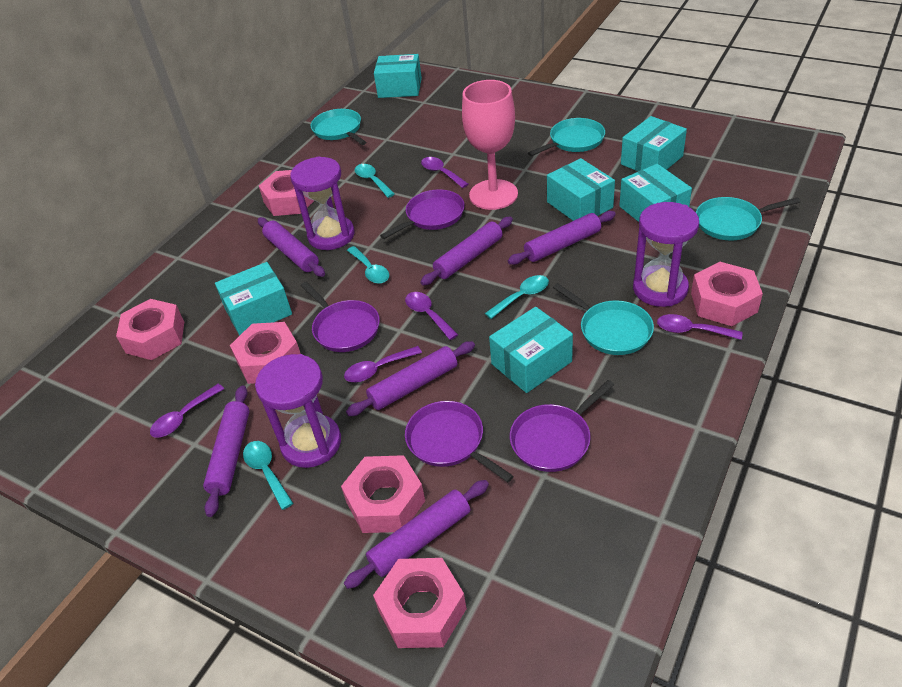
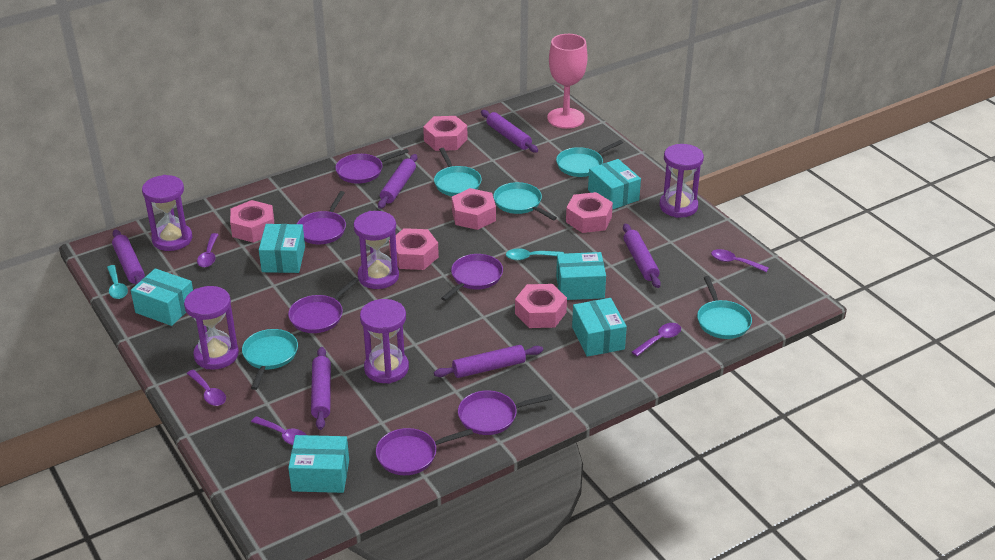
purple hourglass: [255,354,341,468] [290,156,354,250] [633,202,699,307] = 3 -> [142,175,192,251] [184,286,239,370] [353,211,399,289] [360,299,409,384] [660,144,704,218] = 5
purple pan: [301,282,380,352] [380,189,465,239] [405,401,514,482] [510,380,614,472] = 4 -> [288,278,359,333] [297,191,346,244] [335,149,409,184] [376,428,473,475] [441,254,503,301] [458,390,553,435] = 6
turquoise pan: [311,109,366,145] [528,118,605,156] [553,283,654,355] [696,197,800,240] = 4 -> [242,329,298,390] [434,148,482,196] [493,182,557,220] [556,140,623,177] [697,276,752,339] = 5
turquoise spoon: [243,441,293,510] [347,246,389,284] [355,164,395,198] [485,275,549,319] = 4 -> [107,265,128,299] [506,249,564,260] = 2

